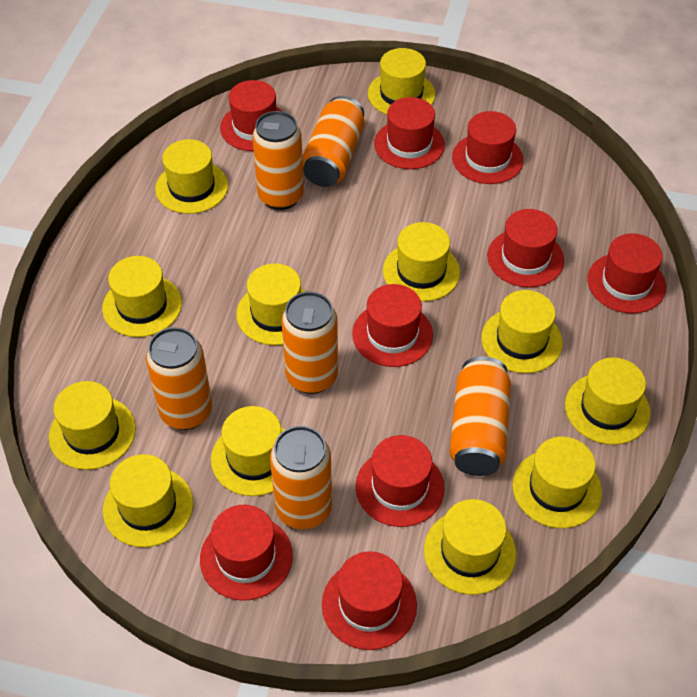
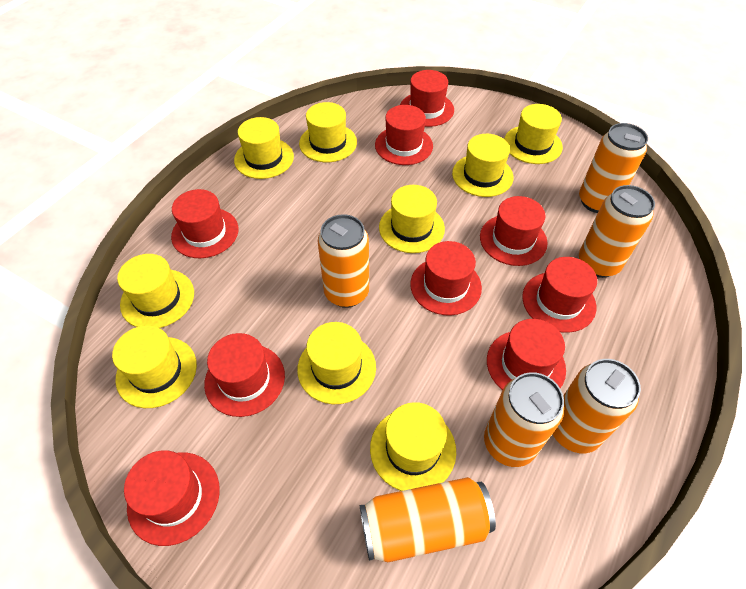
yellow hat: [49,381,136,470] [102,256,182,337] [103,454,193,547] [155,139,228,214] [211,406,285,496] [236,263,306,345] [368,48,436,114] [383,222,460,302] [424,499,516,595] [481,290,563,373] [512,437,602,528] [565,357,651,445] = 12 -> [112,325,197,408] [117,254,194,328] [234,117,294,179] [297,322,376,404] [299,102,357,162] [370,402,456,491] [379,185,445,253] [452,134,514,197] [504,104,563,164] = 9

